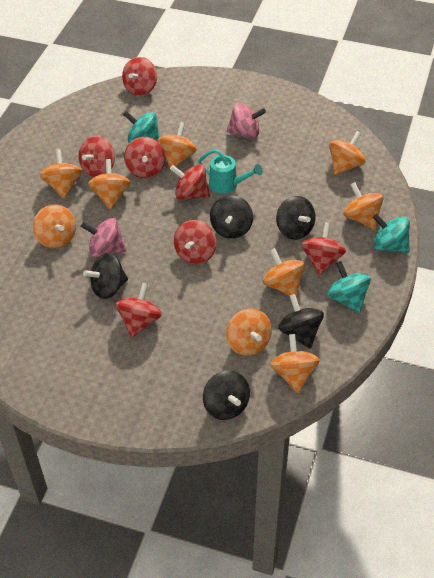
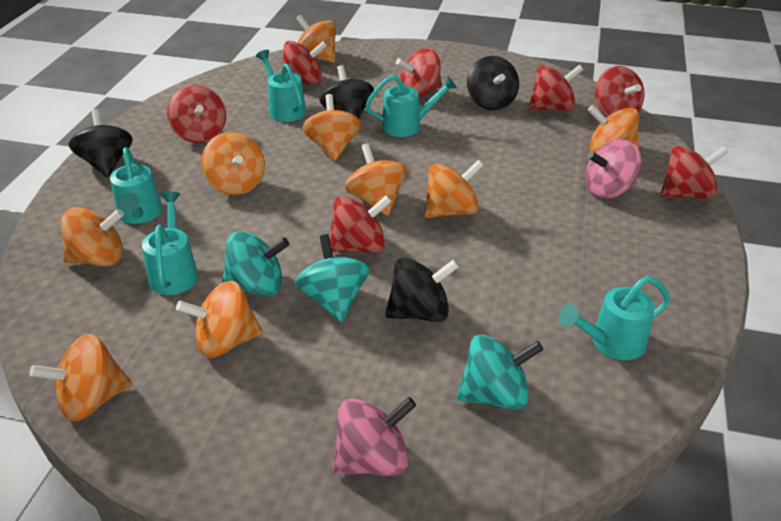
black spinning top: [83,253,128,299] [203,370,250,420] [210,195,253,239] [276,196,315,240] [278,294,324,349] = 5 -> [68,109,132,177] [320,65,374,119] [385,258,459,322] [467,56,519,110] = 4
turquoise watering can: [198,149,263,194] = 1 -> [110,147,162,224] [142,192,198,295] [256,50,306,122] [365,75,457,137] [558,276,670,360] = 5

